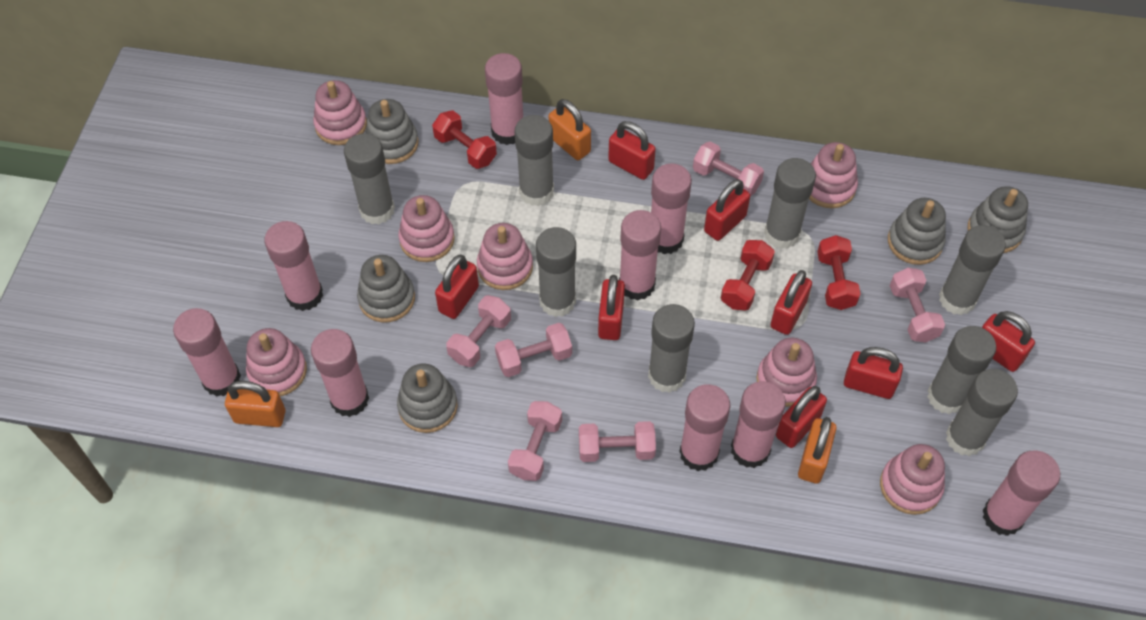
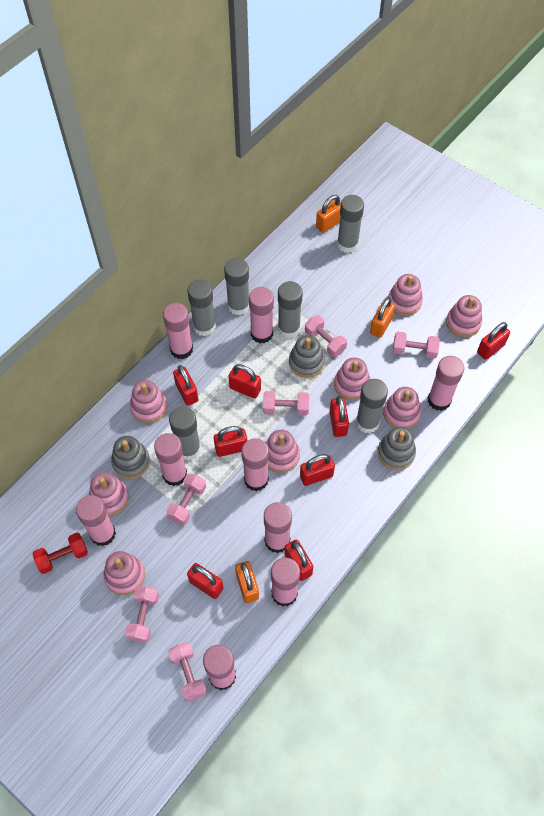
grey glue stick: [344,134,395,225] [514,115,554,206] [536,227,576,317] [648,304,695,393] [764,158,816,249] [927,326,996,414] [939,225,1006,315] [946,369,1018,456] = 8 -> [169,406,201,460] [188,279,216,336] [224,258,249,315] [278,281,303,338] [337,195,364,253] [356,379,388,433] = 6
grey stacking toy: [357,255,415,322] [365,99,418,164] [397,364,458,433] [888,198,946,265] [968,186,1028,253] = 5 -> [111,436,150,479] [289,335,325,378] [378,427,416,470] = 3
pink stacking toy: [246,328,307,396] [313,80,367,145] [398,195,455,262] [477,223,533,290] [756,338,817,407] [809,142,858,208] [880,444,945,515] = 7 -> [89,472,129,516] [103,551,145,595] [130,380,167,423] [266,430,300,473] [334,357,370,400] [383,387,421,429] [388,274,423,316] [446,295,482,337] = 8
red dumbbell: [432,110,497,169] [721,240,775,311] [817,235,860,310] = 3 -> [33,533,88,574] = 1

